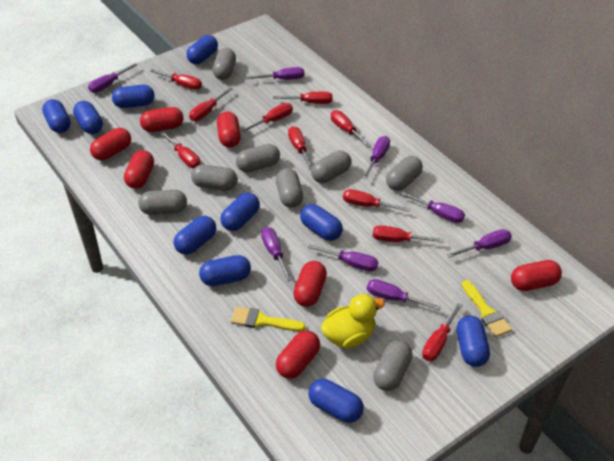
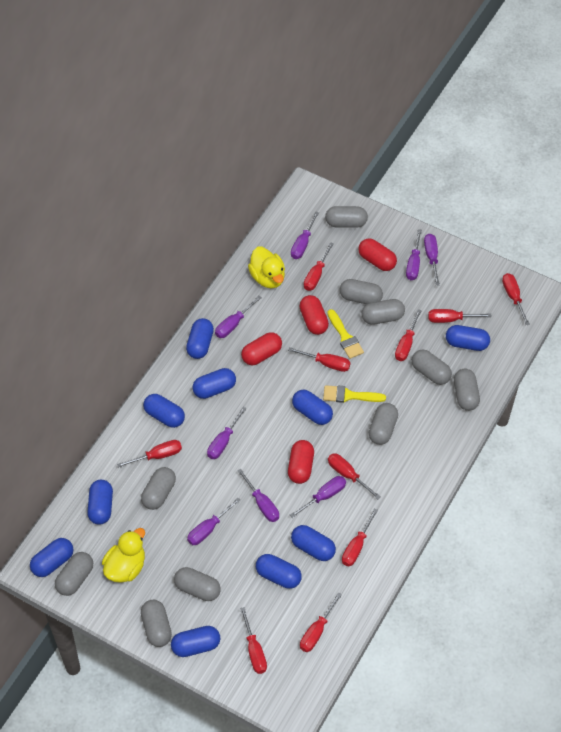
grey capsule: [138,190,187,215] [191,165,237,191] [213,48,236,80] [236,144,280,172] [276,168,303,208] [311,150,351,183] [373,340,413,391] [386,156,423,191] = 8 -> [55,552,93,596] [141,467,176,510] [141,600,172,647] [174,567,221,601] [325,206,368,228] [340,279,383,304] [361,299,405,325] [369,403,398,445] [412,350,452,385] [454,369,480,411] = 10
red capsule: [90,128,131,160] [124,150,154,189] [140,107,183,132] [217,112,241,147] [276,330,320,379] [293,261,327,307] [511,260,562,291] = 7 -> [241,332,282,365] [288,440,314,484] [299,295,329,335] [358,239,397,271] = 4
yellow duck: [321,294,385,348] = 1 -> [102,528,145,583] [248,247,285,288] = 2

